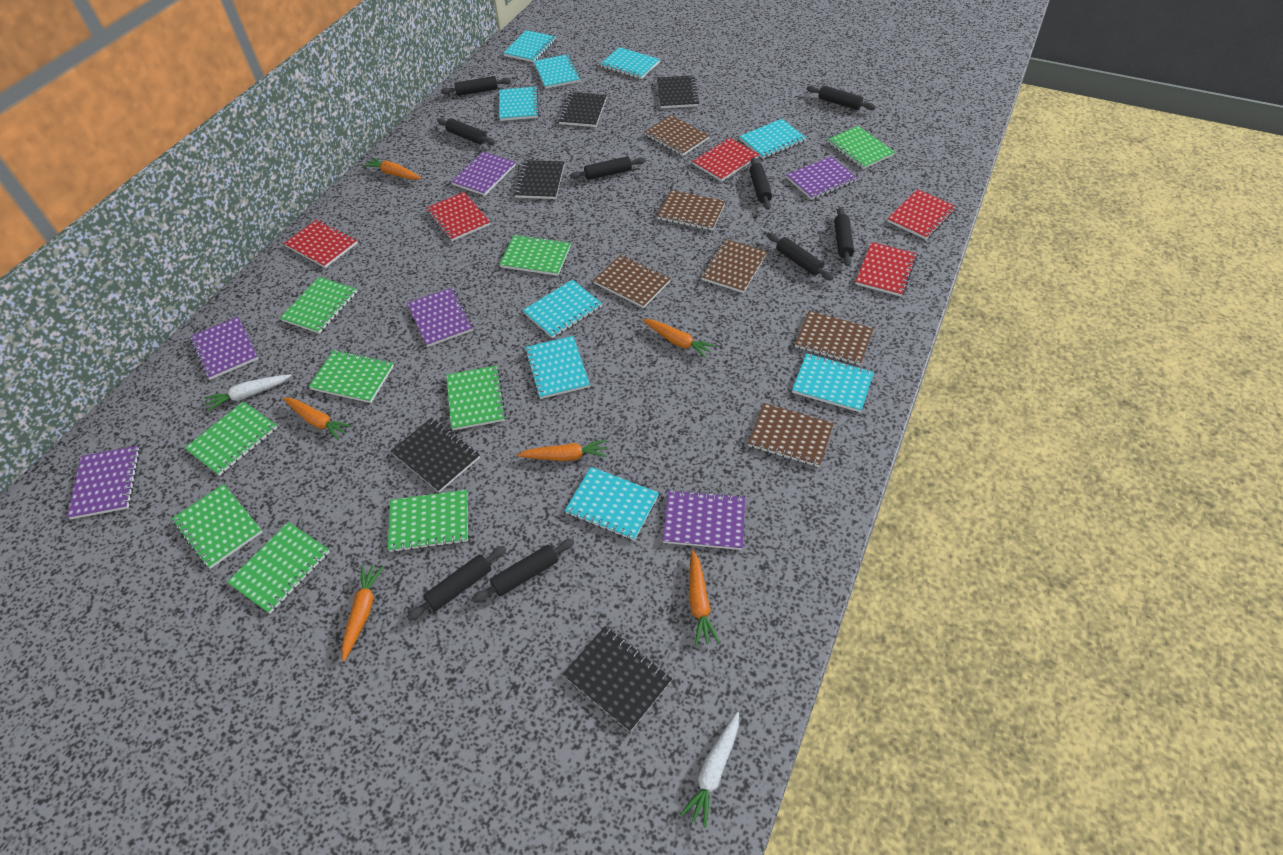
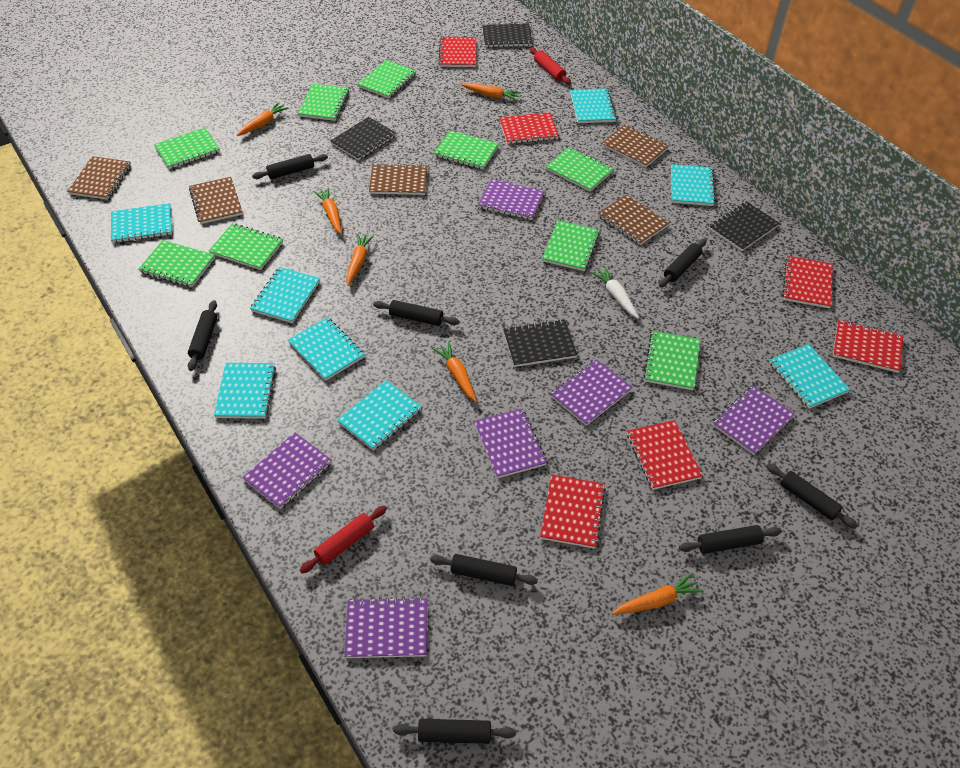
black notebook: [390,418,480,493] [514,160,564,199] [558,92,607,127] [562,626,672,732] [657,75,699,108] = 5 -> [331,117,396,160] [482,24,533,47] [503,319,577,367] [709,201,780,251] = 4
black rolling pin: [407,546,507,621] [437,118,495,145] [441,76,511,96] [472,539,575,603] [570,156,646,180] [749,157,772,210] [767,233,834,281] [807,86,876,110] [834,207,854,267] = 9 -> [188,300,217,371] [252,154,328,179] [373,300,459,326] [393,719,516,744] [430,554,538,586] [659,239,707,287] [679,525,782,554] [766,463,858,529] = 8
brown notebook: [593,254,671,308] [644,115,710,156] [657,190,726,231] [701,239,767,293] [748,403,834,467] [795,311,874,365] = 6 -> [67,156,131,200] [189,177,243,224] [369,164,427,195] [598,194,669,245] [602,125,669,167] = 5
red notebook: [284,219,358,268] [426,192,490,241] [692,138,759,181] [855,242,917,296] [887,189,957,239] = 5 -> [438,37,476,67] [499,112,559,144] [540,475,606,549] [627,420,703,490] [783,256,833,309] [833,320,903,373] = 6
red rolling pin: none = 0 -> [300,505,387,573] [529,47,571,85] = 2
turquoise notebook: [499,87,539,121] [503,30,556,62] [523,280,602,338] [525,336,590,399] [534,54,581,89] [565,467,659,541] [600,47,660,79] [739,119,806,159] [792,353,874,412] = 9 -> [111,203,172,243] [214,363,276,419] [250,267,320,323] [288,317,365,381] [337,380,422,450] [570,88,617,123] [671,164,716,206] [769,344,850,409] = 8
white carrot: [204,374,291,412] [680,712,739,828] = 2 -> [591,267,639,319] = 1

